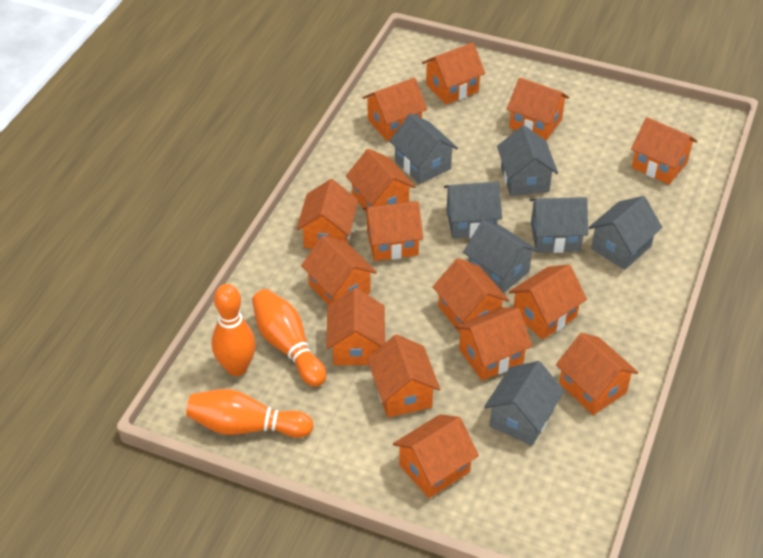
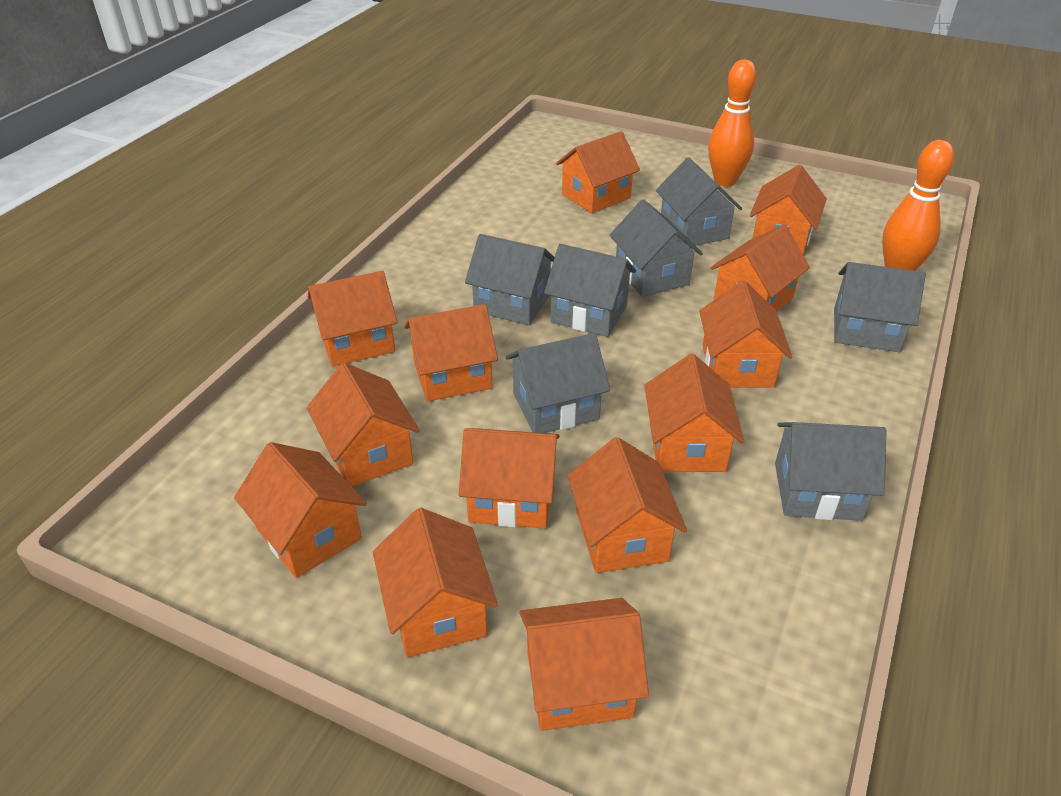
orange bowling pin: [186,389,314,438] [212,284,256,376] [252,289,326,387] = 3 -> [708,59,757,187] [882,140,954,271] = 2
orange house: [296,179,358,249] [301,235,377,305] [326,288,385,365] [346,149,416,213] [363,77,427,141] [363,201,423,261] [367,334,440,417] [393,414,479,498] [422,43,485,104] [433,258,509,333] [455,307,532,381] [507,77,569,141] [509,264,587,340] [556,333,638,415] [631,117,697,184] = 15 -> [234,442,367,578] [307,363,420,486] [308,271,397,366] [373,508,498,657] [404,304,498,401] [459,428,559,528] [519,598,649,731] [556,131,640,213] [567,437,687,573] [644,354,744,472] [699,281,792,387] [710,225,810,311] [750,165,827,255] = 13

